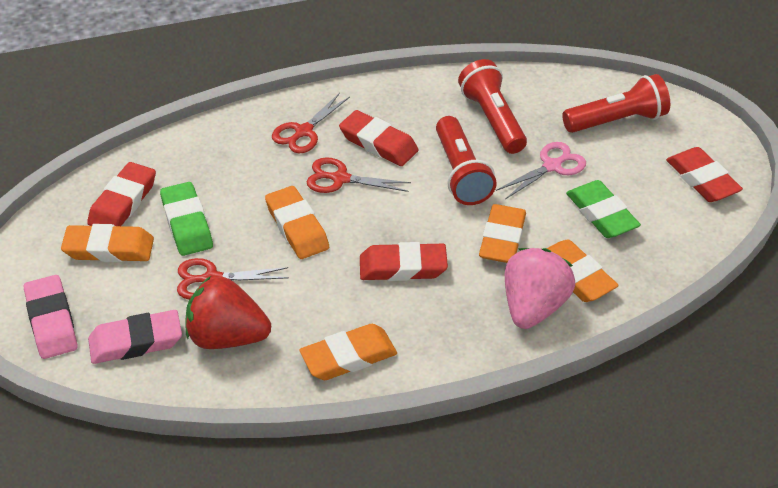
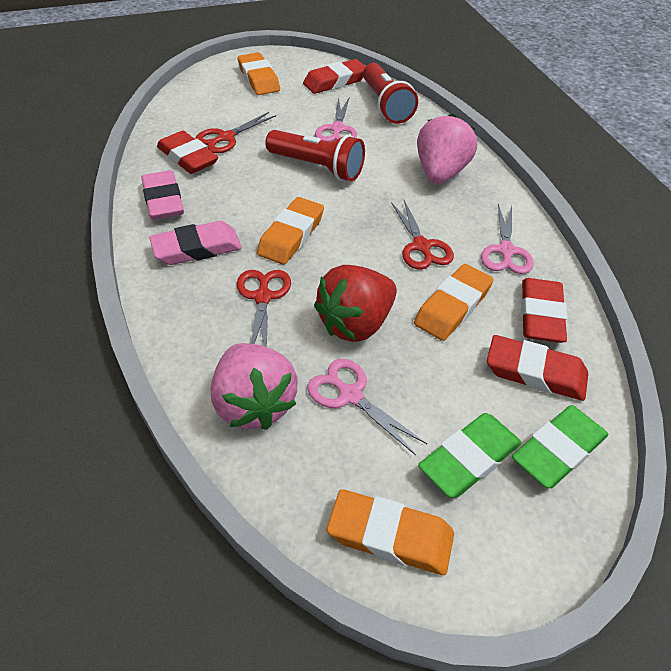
orange eraser: [61,224,154,262] [265,186,329,259] [300,324,397,380] [479,204,526,263] [547,240,619,302] = 5 -> [238,52,280,95] [257,197,324,265] [327,489,454,575] [414,264,494,341] = 4
pink scissors: [496,142,586,199] = 1 -> [307,359,427,455] [315,97,357,142] [481,204,534,274] = 3
pink strawberry: [505,248,575,329] = 1 -> [211,343,297,430] [417,114,477,184] = 2
red flashlight: [436,116,497,205] [458,59,527,154] [562,74,670,133] = 3 -> [265,130,365,181] [363,63,418,124] = 2

